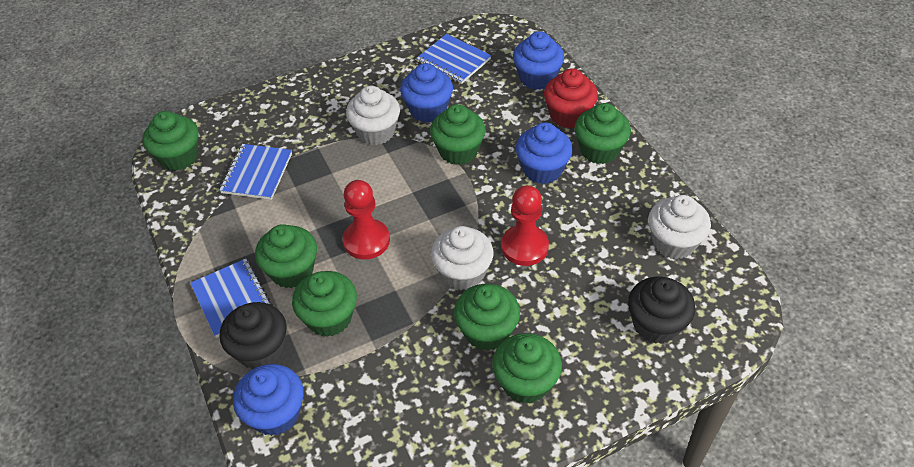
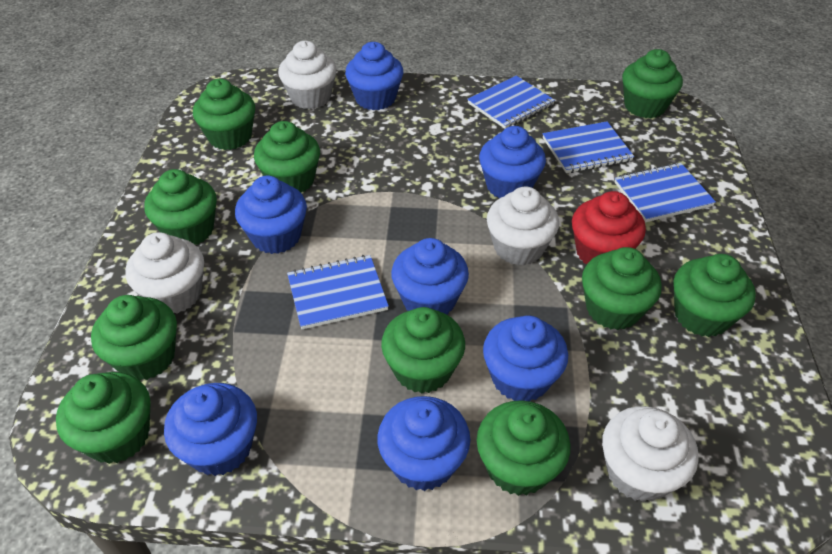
black cupcake: [220,302,287,369] [628,277,695,344] = 2 -> none = 0
blue cupcake: [233,364,304,436] [400,63,453,122] [513,31,564,90] [516,122,573,184] = 4 -> [164,383,257,476] [235,176,307,254] [345,42,403,110] [377,396,470,491] [391,238,469,315] [479,126,546,199] [483,316,568,401] = 7
blue notebook: [190,259,273,338] [219,144,292,200] [416,34,491,84] = 3 -> [287,255,389,330] [467,76,555,129] [543,121,634,173] [614,163,716,222] = 4
green cupcake: [143,111,199,171] [255,224,317,288] [292,271,357,337] [430,104,485,165] [454,284,520,351] [492,333,562,404] [575,103,631,164] = 7 -> [56,372,150,464] [91,295,177,381] [144,169,217,245] [193,79,255,150] [254,121,320,193] [381,307,465,394] [477,400,570,496] [582,247,662,330] [622,49,683,118] [673,254,756,337] = 10
red pawn: [343,180,390,260] [501,185,549,266] = 2 -> none = 0
white cupcake: [346,86,400,145] [431,226,494,290] [648,195,711,259] = 3 -> [125,232,204,314] [278,41,337,109] [487,186,559,266] [602,406,698,502] = 4

